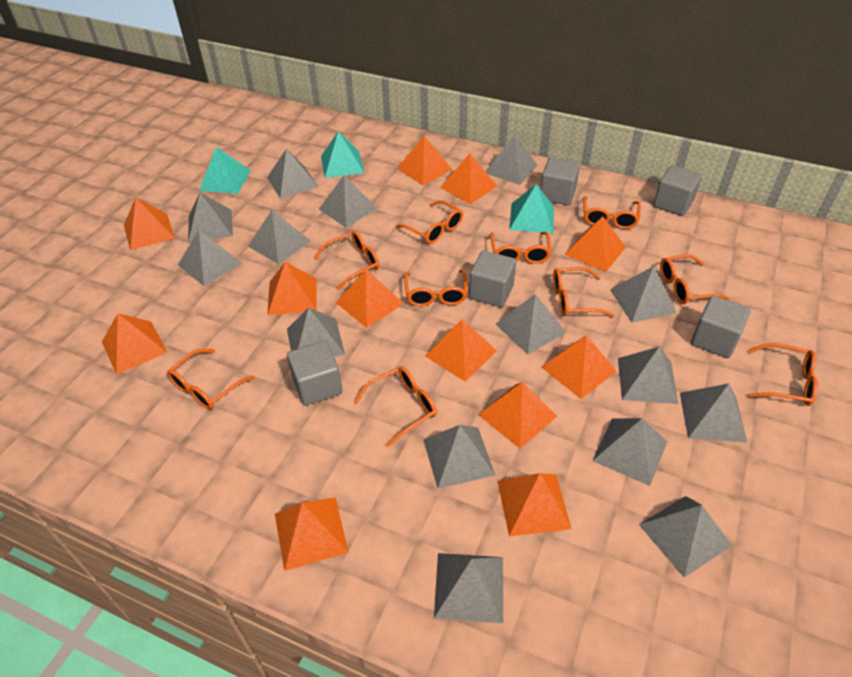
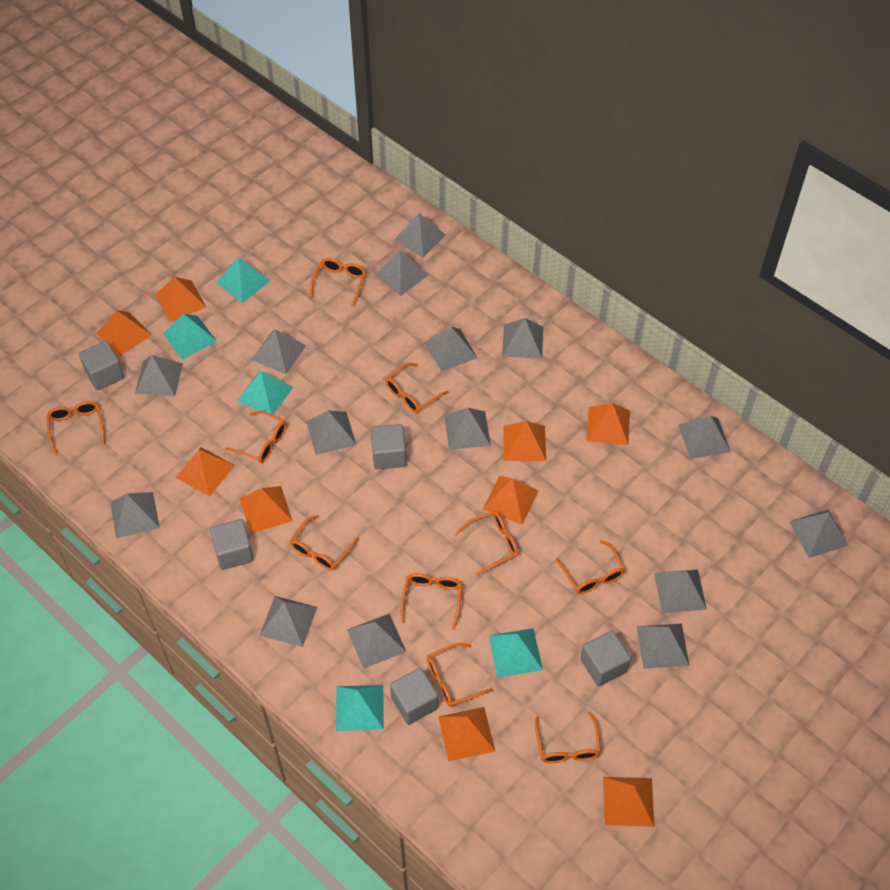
orange pyramid: [102,313,167,375] [124,198,175,250] [267,262,317,315] [275,497,349,571] [336,269,404,328] [397,136,453,186] [425,319,497,382] [440,154,497,204] [478,382,557,449] [497,473,571,537] [541,335,617,399] [564,217,626,272] = 12 -> [97,310,152,356] [156,277,206,322] [175,447,235,497] [240,486,292,534] [438,707,495,761] [483,476,539,525] [503,421,546,461] [586,403,630,445] [603,777,654,827] = 9
turquoise pyramid: [199,147,251,194] [321,131,364,178] [509,184,554,233] = 3 -> [163,314,217,360] [216,257,271,303] [237,371,293,415] [336,685,384,731] [489,628,543,678] = 5

